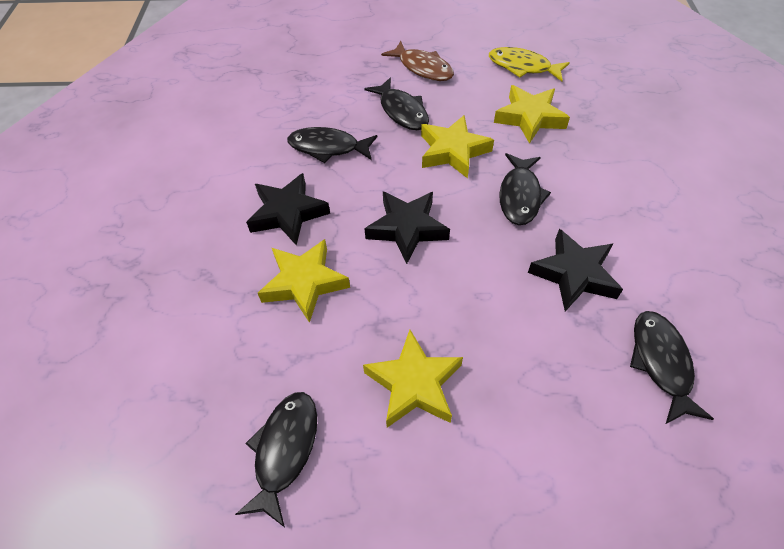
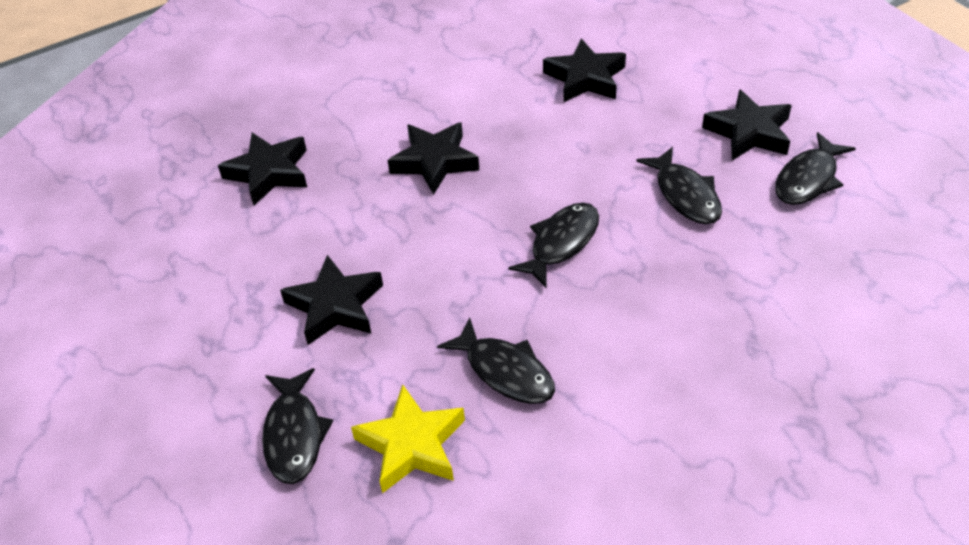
black star: [246,173,330,245] [364,191,450,264] [528,229,623,311] = 3 -> [218,133,307,205] [280,255,383,345] [388,122,479,195] [543,39,626,103] [702,89,792,161] = 5
brown fish: [381,41,454,81] = 1 -> none = 0
yellow fish: [489,47,570,81] = 1 -> none = 0
yellow star: [258,239,350,323] [363,330,463,428] [421,115,494,179] [494,85,570,144] = 4 -> [351,384,465,493] = 1

